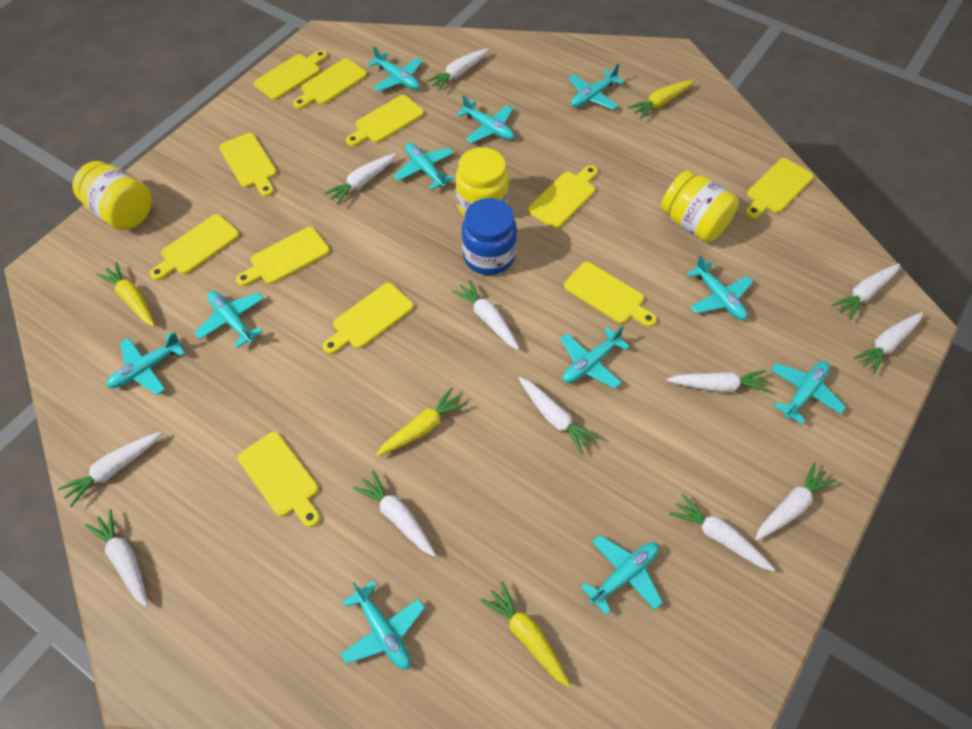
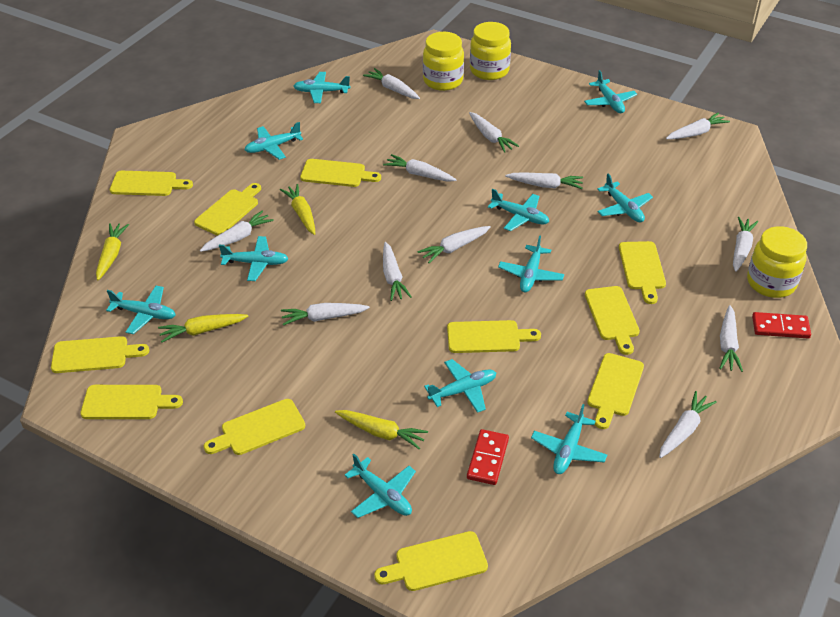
blue jar: [461,198,517,275] = 1 -> none = 0
red domino: none = 0 -> [467,429,509,485] [752,312,811,339] = 2

